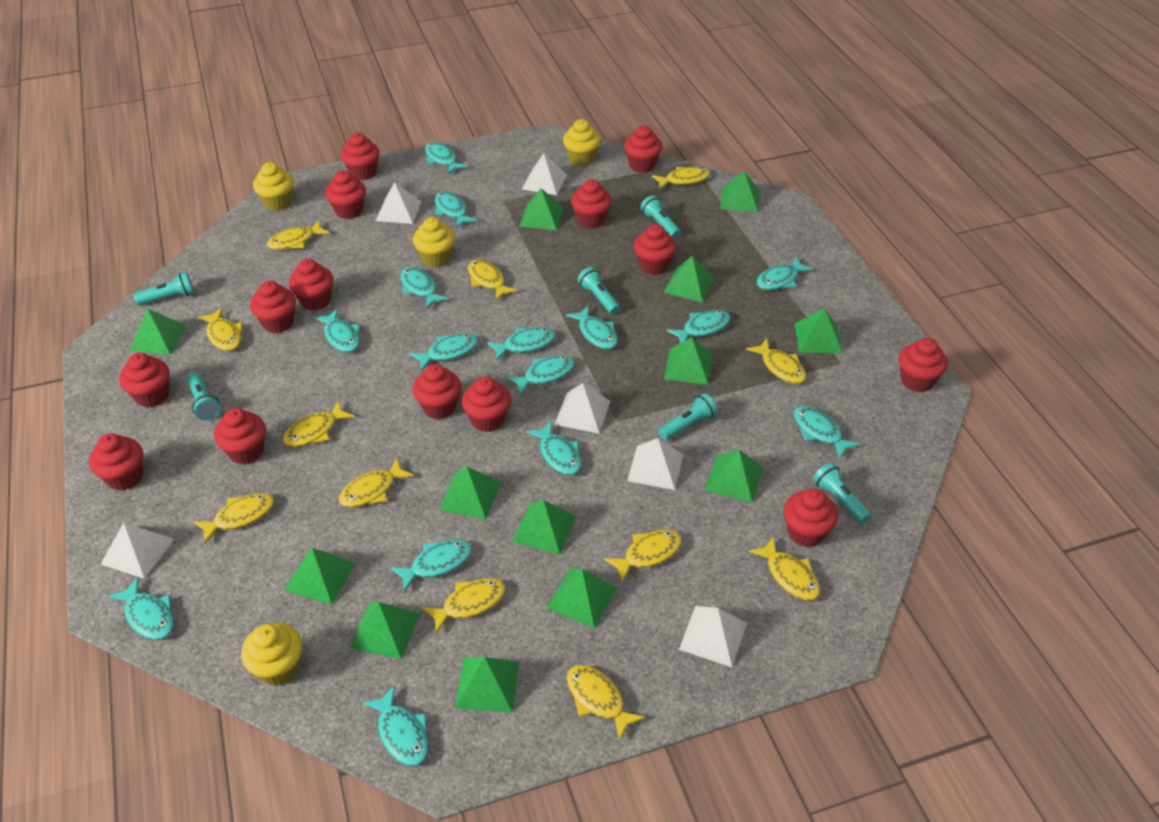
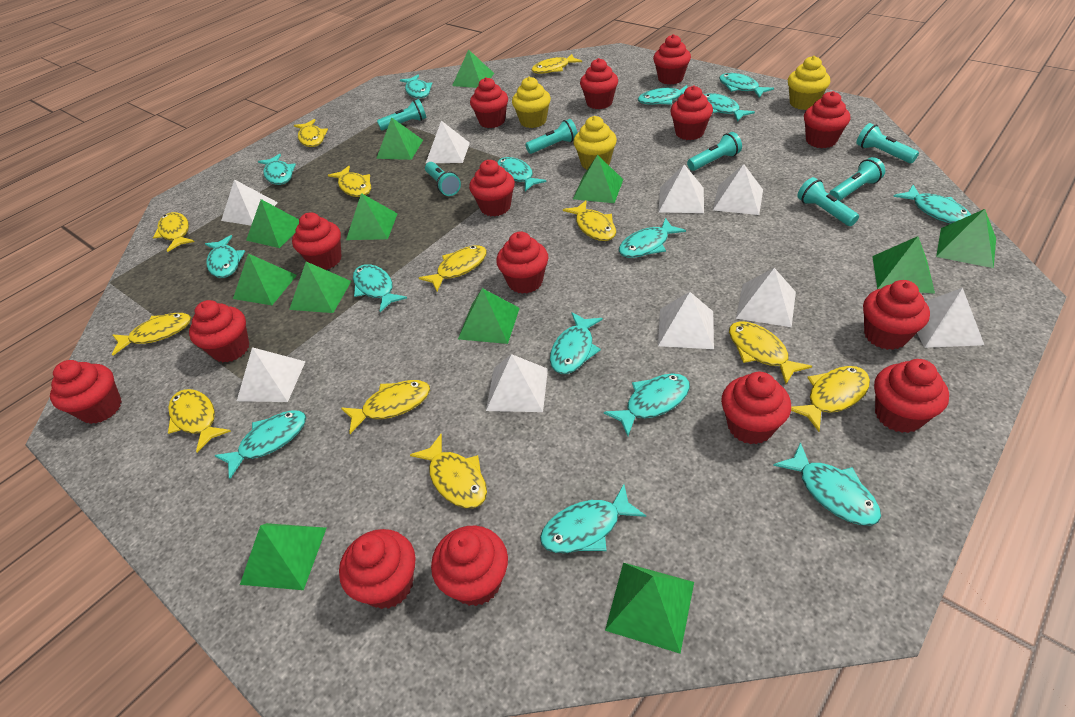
green pyramid: [129,308,187,355] [284,548,356,605] [349,602,420,659] [439,466,501,520] [455,657,519,712] [512,500,576,555] [519,188,564,231] [546,568,617,628] [664,256,715,303] [664,337,713,385] [705,449,763,503] [720,171,760,213] [794,308,843,353] = 13 -> [233,253,297,305] [240,523,326,590] [246,199,299,248] [289,262,351,313] [346,193,398,240] [376,117,423,160] [452,49,494,88] [458,288,520,344] [573,155,623,203] [605,563,694,654] [872,236,935,294] [936,209,996,268] = 12
red cupcake: [89,433,143,491] [119,353,169,407] [214,408,266,465] [250,281,296,333] [289,259,333,311] [325,170,366,219] [341,133,380,180] [412,364,462,419] [462,377,511,432] [571,179,612,229] [624,125,662,173] [634,224,676,275] [783,488,838,547] [899,338,948,392] = 14 -> [50,360,122,424] [189,300,249,362] [292,212,342,270] [339,529,416,609] [431,526,508,606] [469,160,515,216] [470,77,508,128] [496,232,548,294] [580,58,618,109] [653,34,691,85] [670,86,713,140] [721,372,791,444] [804,91,850,148] [863,280,930,350] [874,359,949,433] = 15
turquoise flashlight: [134,272,194,305] [187,372,221,420] [578,267,620,315] [640,195,681,239] [658,393,718,440] [813,462,871,524] = 6 -> [377,99,426,131] [425,162,461,196] [525,119,578,154] [687,132,742,171] [797,177,859,226] [829,157,885,201] [856,123,919,163] = 7
white pyramid: [101,523,174,579] [376,182,422,224] [522,153,567,195] [555,383,610,434] [627,438,684,490] [679,606,747,667] = 6 -> [221,179,278,226] [237,347,306,402] [425,121,470,164] [486,354,548,412] [658,292,714,349] [659,164,704,213] [713,164,763,215] [736,268,796,327] [917,288,984,348] = 9
yellow cupcake: [241,623,302,686] [253,162,294,211] [413,217,455,268] [563,119,601,166] = 4 -> [512,77,551,128] [573,116,617,170] [788,56,830,110] = 3

